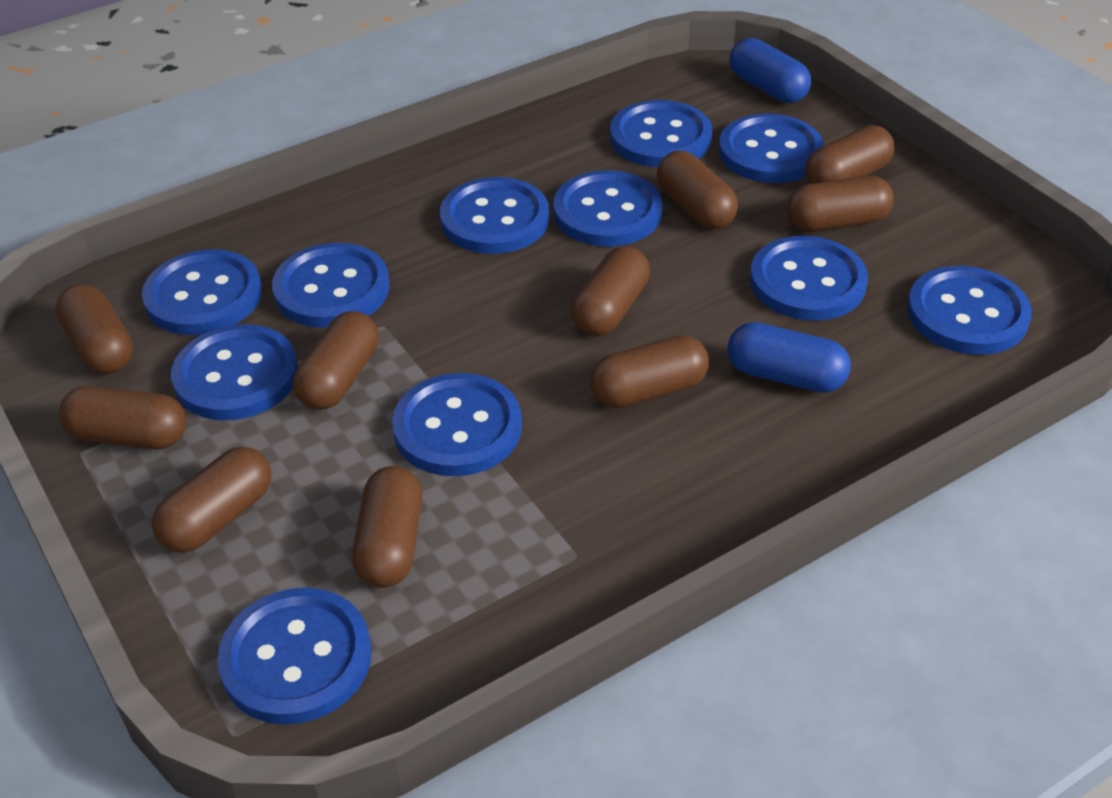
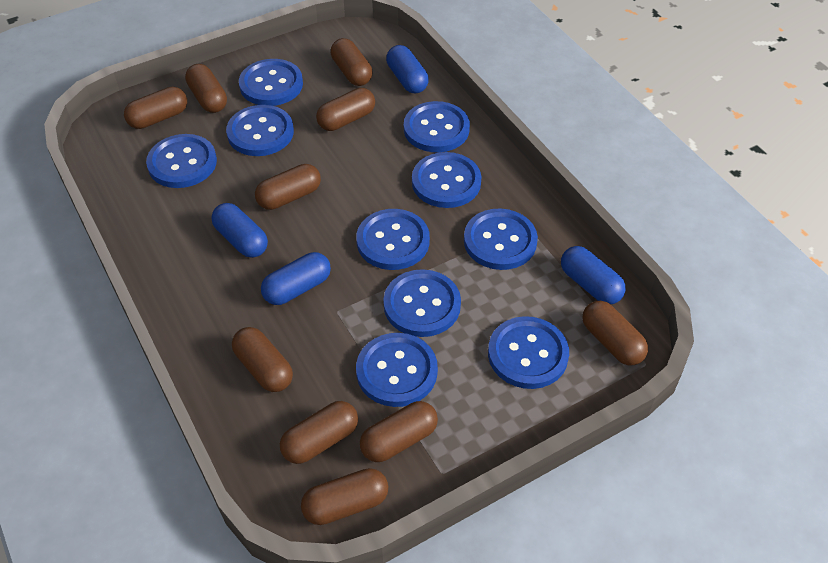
blue button: [142,249,262,335] [171,324,298,420] [217,588,371,724] [272,243,390,328] [392,373,522,476] [440,177,549,254] [554,170,662,246] [610,100,712,167] [719,113,824,183] [750,236,868,321] [907,266,1032,355] = 11 -> [146,134,217,188] [226,105,294,156] [239,59,303,106] [356,209,430,270] [356,333,438,407] [383,269,461,337] [404,101,470,152] [412,152,481,208] [464,208,538,270] [488,316,569,389] = 10
blue capsule: [727,322,851,393] [730,38,811,103] = 2 -> [211,203,268,258] [261,252,331,305] [386,45,429,94] [561,246,626,304] = 4

